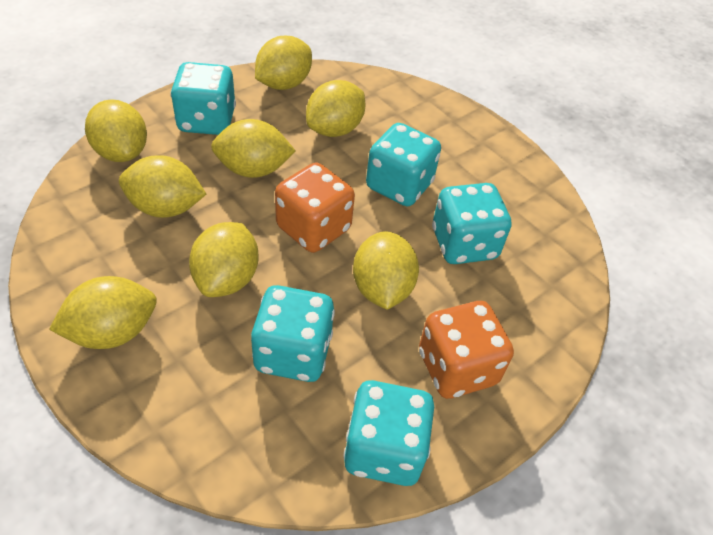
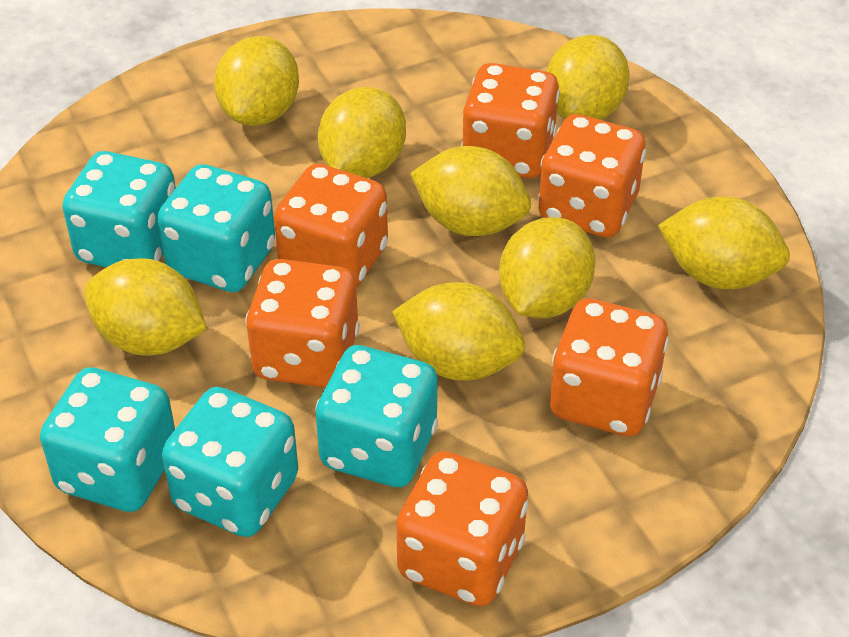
orange dice: [275,162,355,253] [419,301,514,399] = 2 -> [245,259,360,388] [274,164,388,288] [396,451,528,606] [461,63,560,178] [538,114,646,237] [550,298,669,436] = 6

